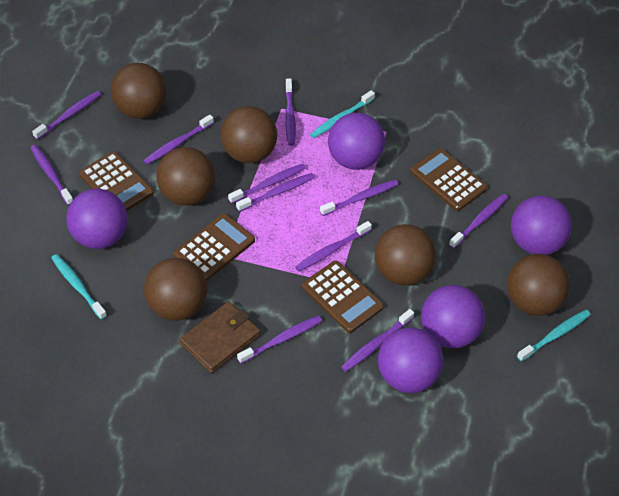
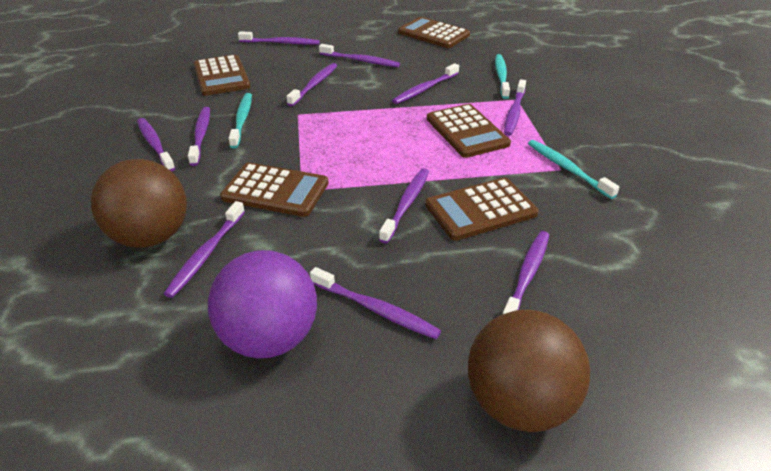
brown ball: [111,63,166,119] [144,258,207,321] [156,147,215,206] [220,106,277,163] [375,224,436,286] [507,254,570,316] = 6 -> [91,159,187,248] [468,309,590,432] = 2
brown calculator: [79,151,154,211] [174,213,255,281] [302,260,384,333] [410,148,488,211] = 4 -> [194,55,251,96] [220,162,329,217] [398,17,470,48] [425,177,539,241] [427,104,511,158] = 5
brown wallet: [179,301,261,373] = 1 -> none = 0
purple ball: [66,189,128,249] [328,113,385,170] [378,328,443,393] [421,285,485,348] [511,195,572,255] = 5 -> [208,250,317,358] = 1

